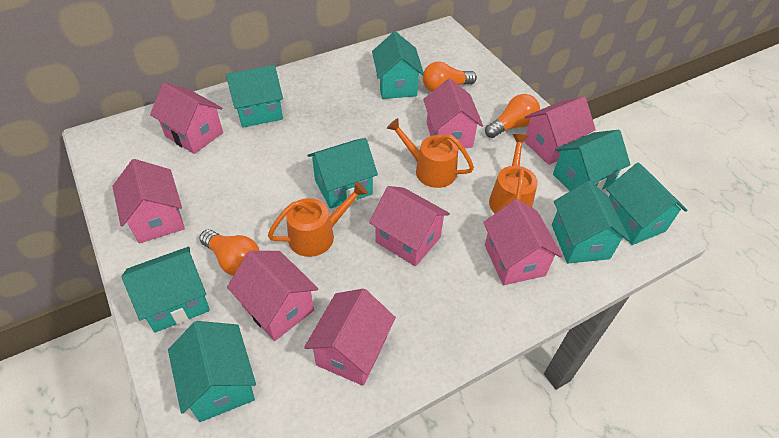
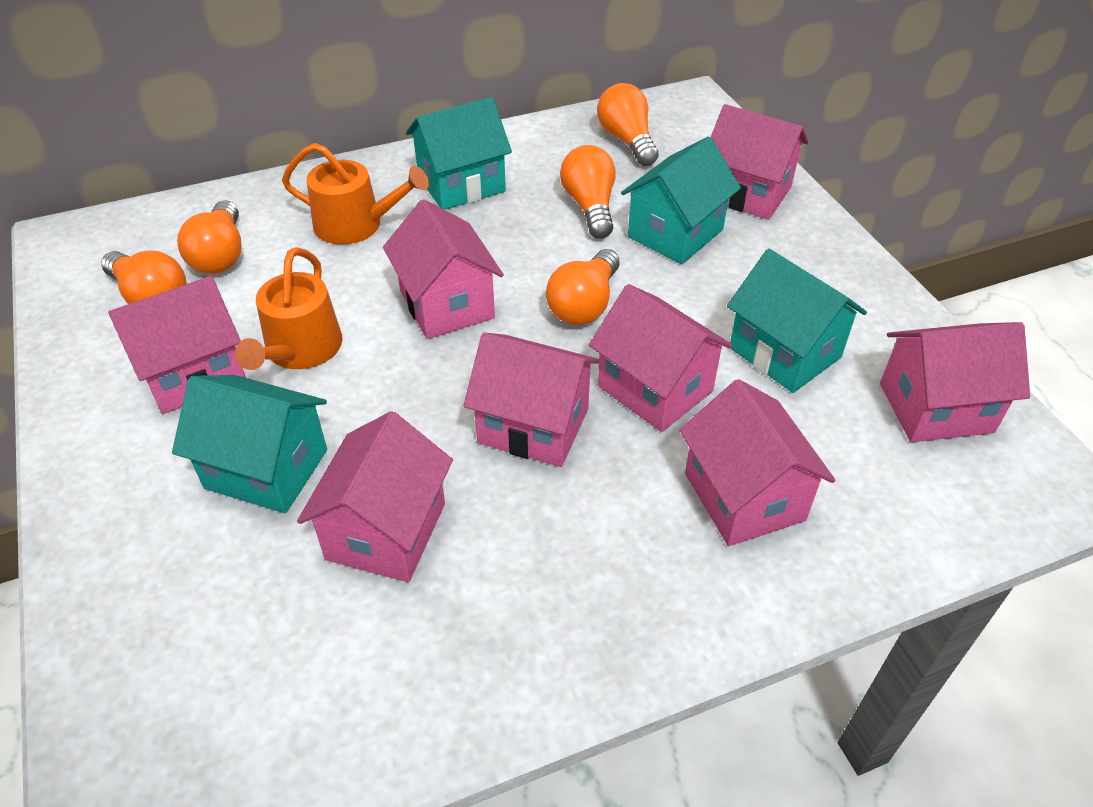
orange light bulb: [200,229,260,276] [423,62,477,92] [485,94,540,138] = 3 -> [101,251,187,304] [177,200,242,274] [546,249,620,325] [560,145,616,238] [597,83,658,166] = 5
orange watering can: [268,181,368,257] [387,118,474,188] [489,134,538,213] = 3 -> [235,247,342,370] [282,143,429,245] = 2
turquoise house: [122,247,210,333] [168,321,256,422] [226,65,283,128] [307,138,378,209] [372,31,424,99] [552,181,630,263] [553,130,630,191] [606,163,687,245] = 8 -> [172,375,327,513] [406,97,512,210] [621,137,741,264] [727,249,867,393] = 4

